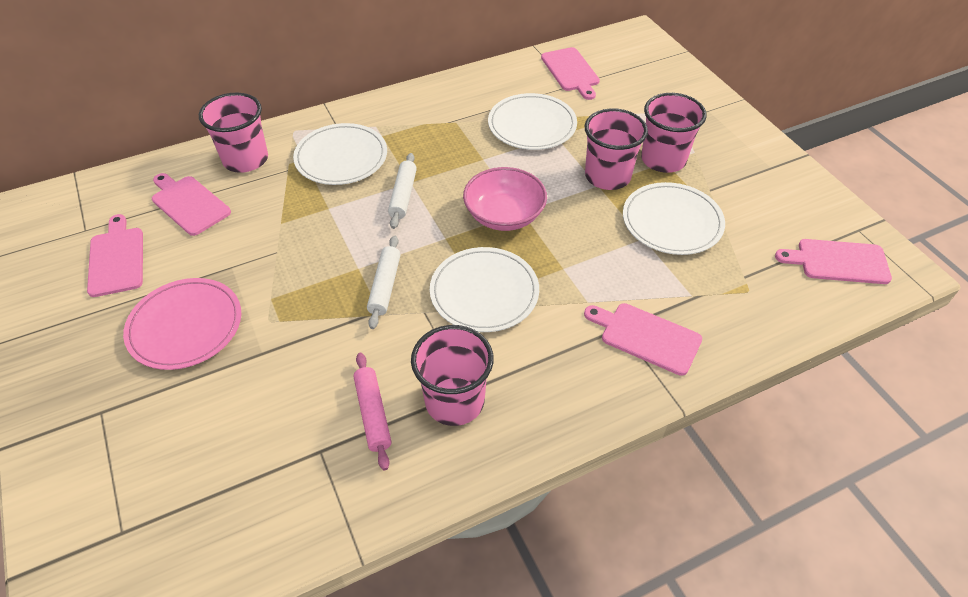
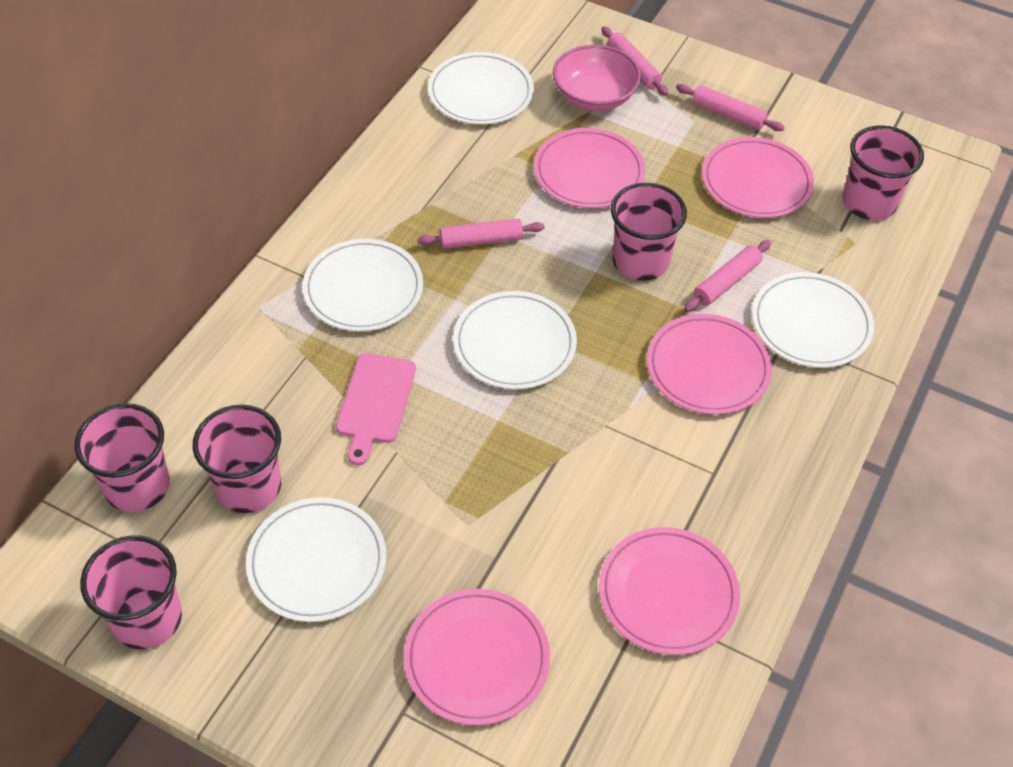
pink cup: [199,93,268,173] [411,325,494,426] [584,108,648,190] [641,93,707,173] = 4 -> [74,403,170,512] [80,535,182,649] [193,405,281,513] [611,183,687,281] [843,125,924,220] = 5
pink cutting board: [87,214,143,297] [152,173,231,236] [541,47,600,100] [584,303,702,376] [775,239,892,284] = 5 -> [336,353,416,465] = 1
pink plate: [123,278,241,370] = 1 -> [404,589,550,725] [534,128,645,208] [599,527,740,655] [647,314,772,415] [702,137,814,218] = 5
pink rolling pin: [354,353,392,471] = 1 -> [417,219,544,249] [602,26,668,96] [676,84,785,131] [684,240,771,312] = 4
white plate: [293,123,387,185] [430,247,539,332] [488,93,577,150] [623,182,725,255] = 4 -> [246,497,386,622] [303,239,423,332] [428,52,534,125] [453,291,577,389] [752,272,874,368] = 5
white rolling pin: [367,236,401,329] [388,153,417,229] = 2 -> none = 0

